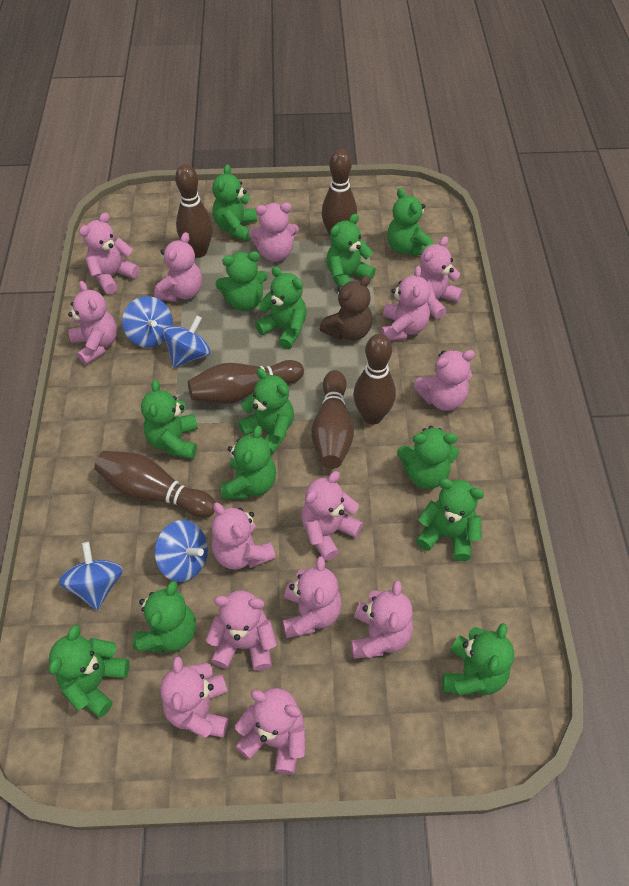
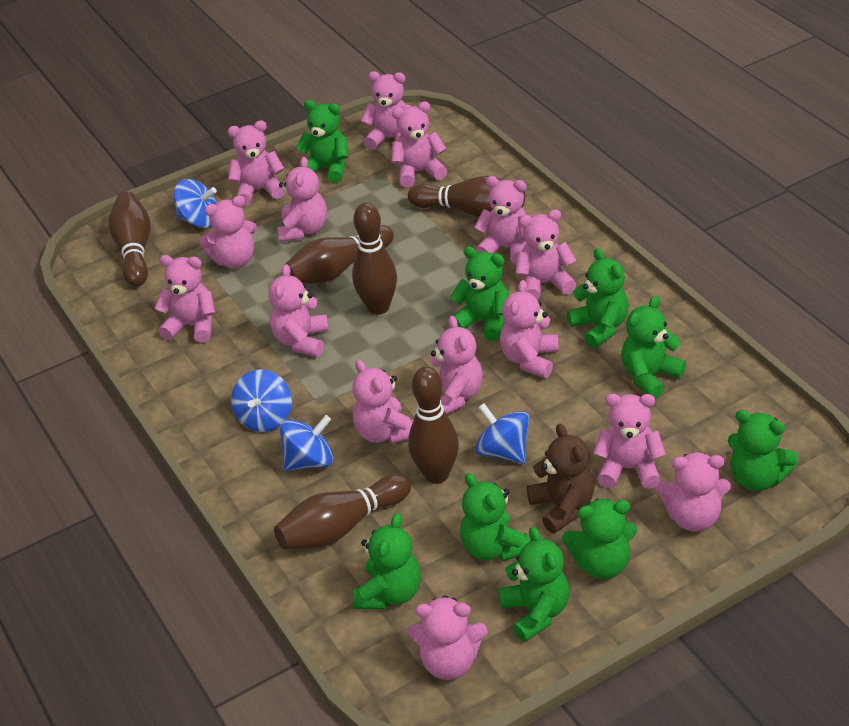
green teddy bear: [49,625,130,718] [133,581,196,653] [141,380,198,459] [212,164,257,241] [215,251,268,311] [221,426,276,499] [238,368,294,455] [255,267,307,349] [326,214,376,287] [387,188,433,256] [397,426,459,489] [416,478,484,561] [442,623,514,695] = 13 -> [296,100,348,183] [353,513,421,610] [450,246,509,341] [460,473,530,561] [498,527,569,642] [562,499,637,579] [567,248,629,348] [621,296,686,399] [728,410,799,491] = 9
pink teddy bear: [68,281,117,365] [79,213,140,294] [154,232,202,302] [160,656,228,738] [206,590,277,671] [212,503,276,570] [235,688,305,775] [248,203,299,262] [283,556,342,638] [301,471,363,561] [351,580,413,659] [382,266,430,341] [413,350,475,411] [420,236,463,319] = 14 -> [155,255,215,343] [199,196,257,268] [228,120,285,206] [268,264,329,357] [277,157,327,242] [352,359,414,444] [361,71,411,150] [391,101,447,187] [408,596,487,680] [430,316,483,414] [474,176,531,264] [500,280,559,378] [515,209,577,300] [593,394,666,489] [656,452,731,532] = 15

